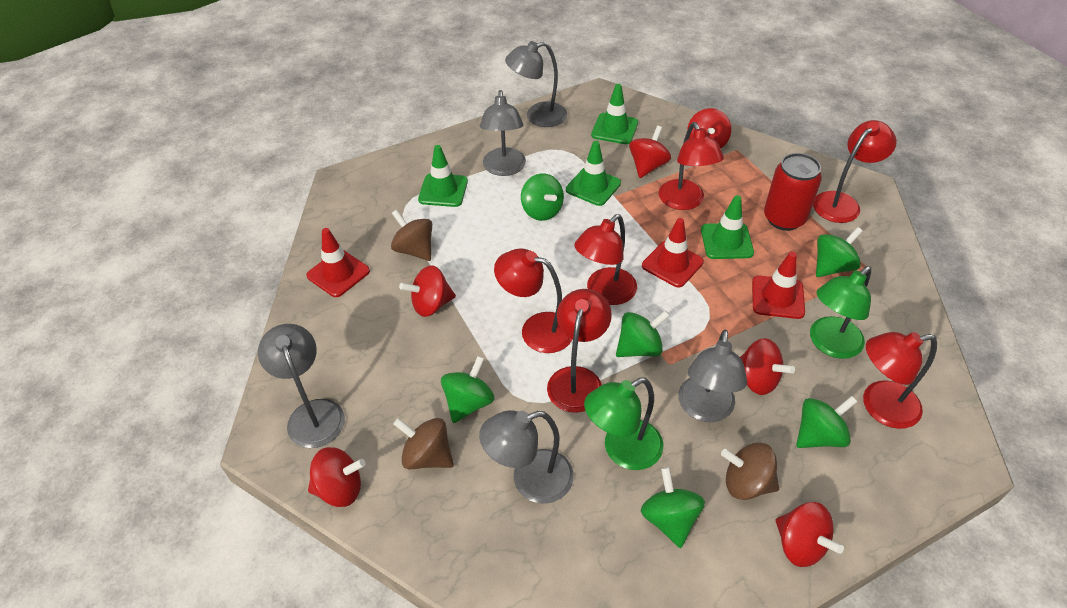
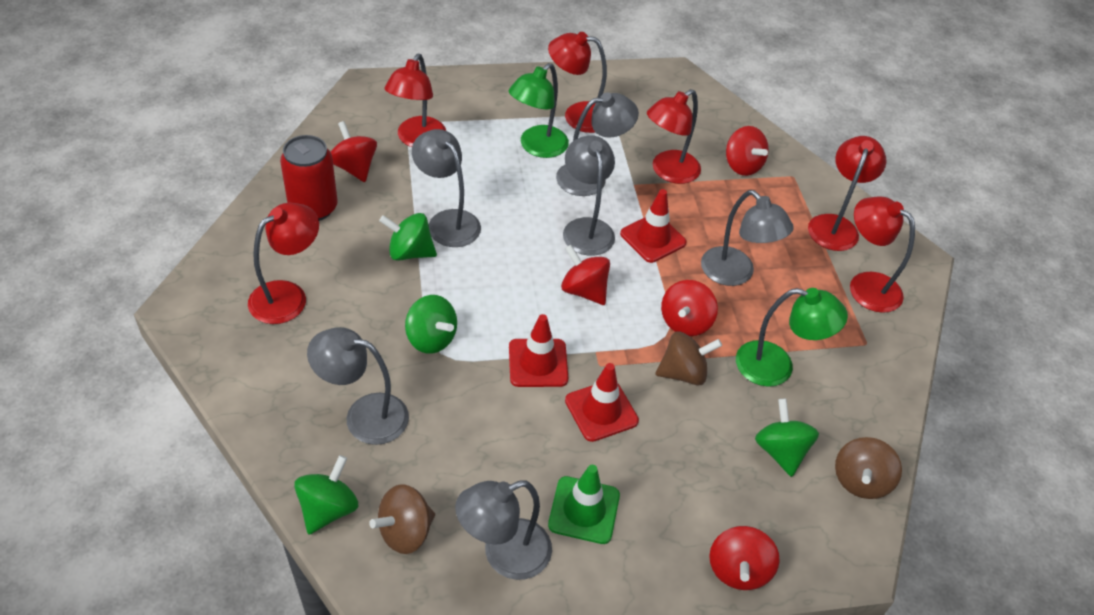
green spinning top: [441,356,494,423] [521,174,564,221] [616,310,670,357] [641,467,705,548] [796,396,858,448] [816,227,862,277] = 6 -> [294,455,358,535] [379,213,437,261] [405,295,457,354] [755,398,819,477] = 4
green traffic cone: [418,145,468,207] [566,141,621,206] [591,84,638,144] [701,195,754,259] = 4 -> [548,465,620,544] = 1
grey lamp: [258,324,345,448] [479,410,574,504] [480,90,526,176] [505,41,567,127] [678,330,747,422] = 5 -> [307,327,409,445] [412,129,481,247] [455,481,552,580] [556,92,639,196] [563,135,615,256] [701,190,794,286] = 6
red spinning top: [308,447,366,507] [399,265,456,317] [629,126,671,178] [687,108,731,149] [740,338,795,395] [775,502,844,567] = 6 -> [331,121,377,182] [561,245,610,305] [661,280,718,336] [709,526,780,590] [726,126,769,176] = 5

